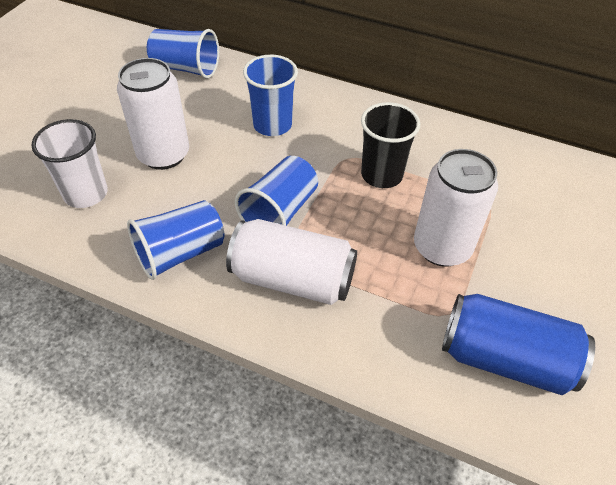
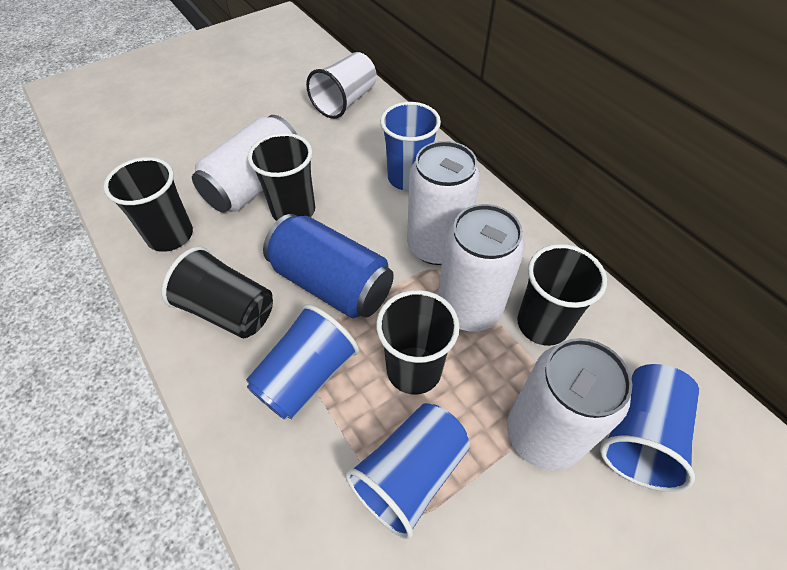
black cup: [361,102,420,188] = 1 -> [103,157,193,252] [162,246,273,338] [248,133,315,221] [376,290,460,395] [517,244,607,346] = 5
white can: [117,58,189,170] [226,219,357,305] [414,149,498,267] = 3 -> [192,115,297,213] [407,141,481,265] [438,204,525,332] [507,338,632,471] = 4

